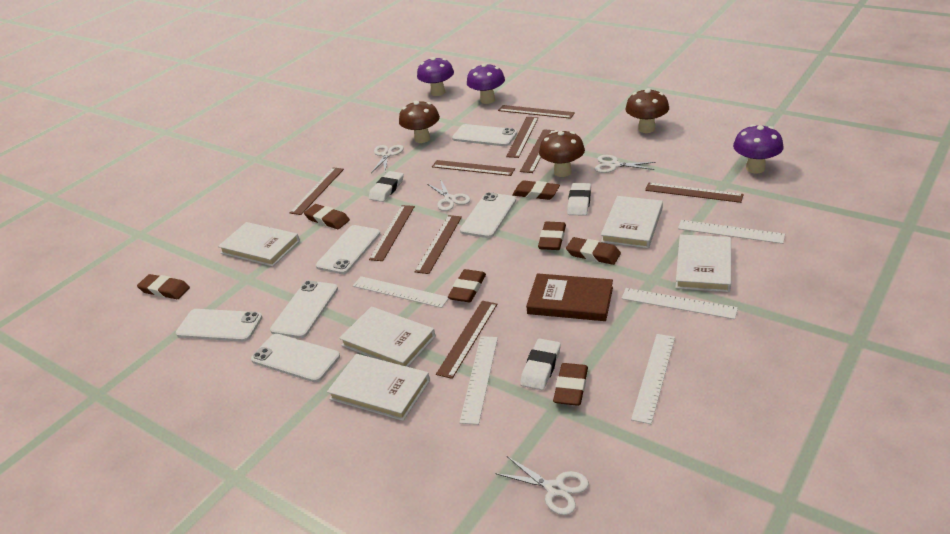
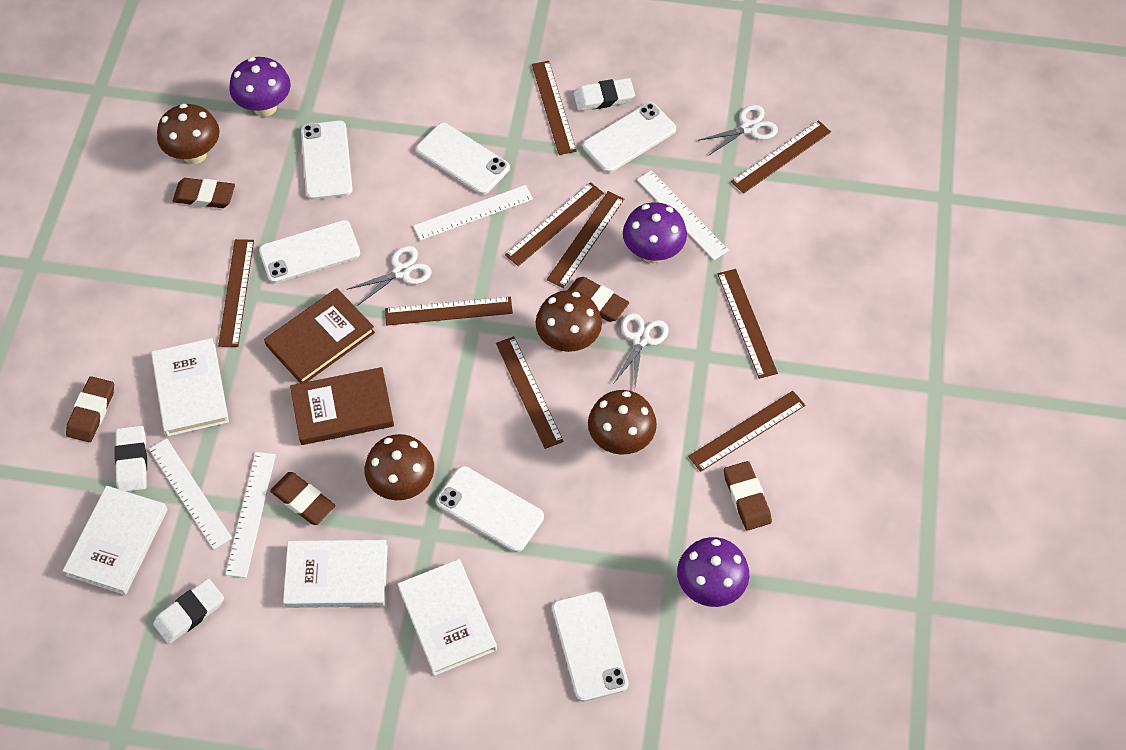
brown book: [526,273,613,321] = 1 -> [264,288,375,383] [290,367,394,445] = 2
brown eraser: [137,274,190,299] [304,204,350,229] [448,269,486,303] [512,180,560,200] [538,222,566,250] [553,363,588,406] [566,237,621,265] = 7 -> [66,376,114,442] [173,178,235,208] [270,472,335,525] [568,277,629,322] [724,461,772,531] = 5
brown mushroom: [399,101,440,143] [539,130,585,177] [625,88,669,133] = 3 -> [157,104,220,164] [365,434,434,500] [536,290,602,352] [588,390,657,455] = 4
white book: [218,222,300,267] [327,354,430,421] [339,307,436,367] [601,196,663,248] [675,235,731,292] = 5 -> [63,486,168,595] [151,338,229,437] [283,540,388,608] [398,559,497,676] = 4
white ruler: [353,276,449,308] [459,336,498,425] [621,288,738,319] [631,334,675,424] [678,220,785,244] = 5 -> [149,438,232,549] [225,452,276,578] [413,185,533,241] [637,170,729,260] = 4
white scissors: [371,145,404,173] [427,179,470,211] [495,456,589,515] [595,155,656,173] = 4 -> [347,246,432,305] [614,313,668,387] [699,105,778,155] = 3

